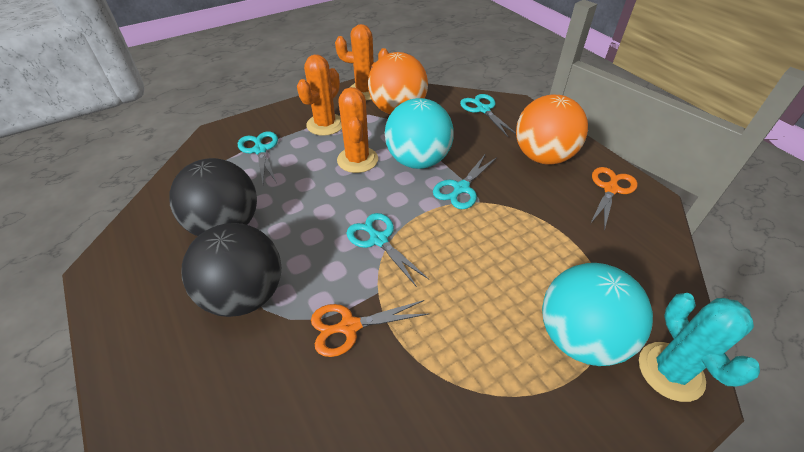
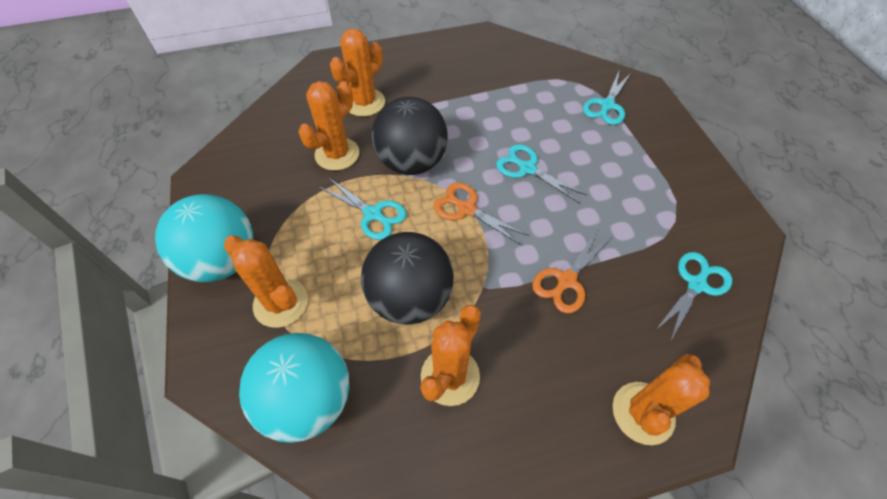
orange ball: [368,52,428,114] [516,95,588,164] = 2 -> none = 0
orange cactus: [297,54,342,136] [335,24,389,100] [337,87,378,173] = 3 -> [224,235,308,328] [298,81,359,171] [330,29,385,116] [421,305,481,406] [613,354,710,445] = 5
turquoise cactus: [639,293,760,402] = 1 -> none = 0

